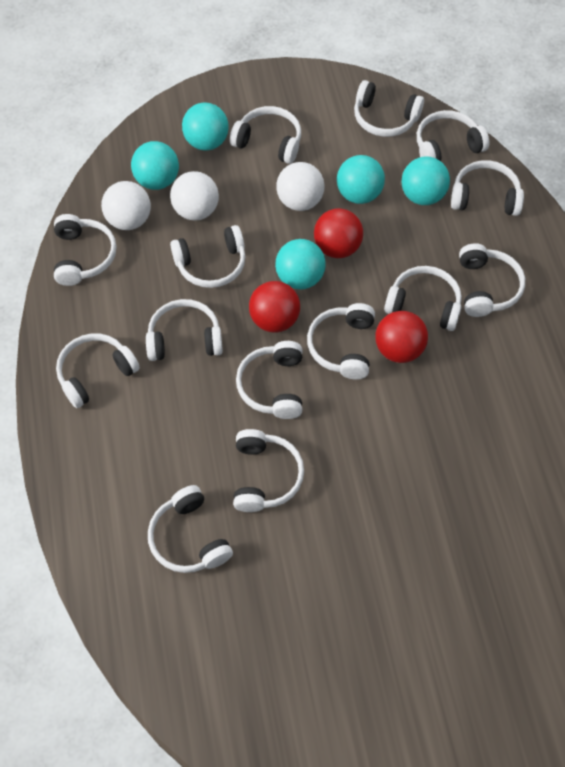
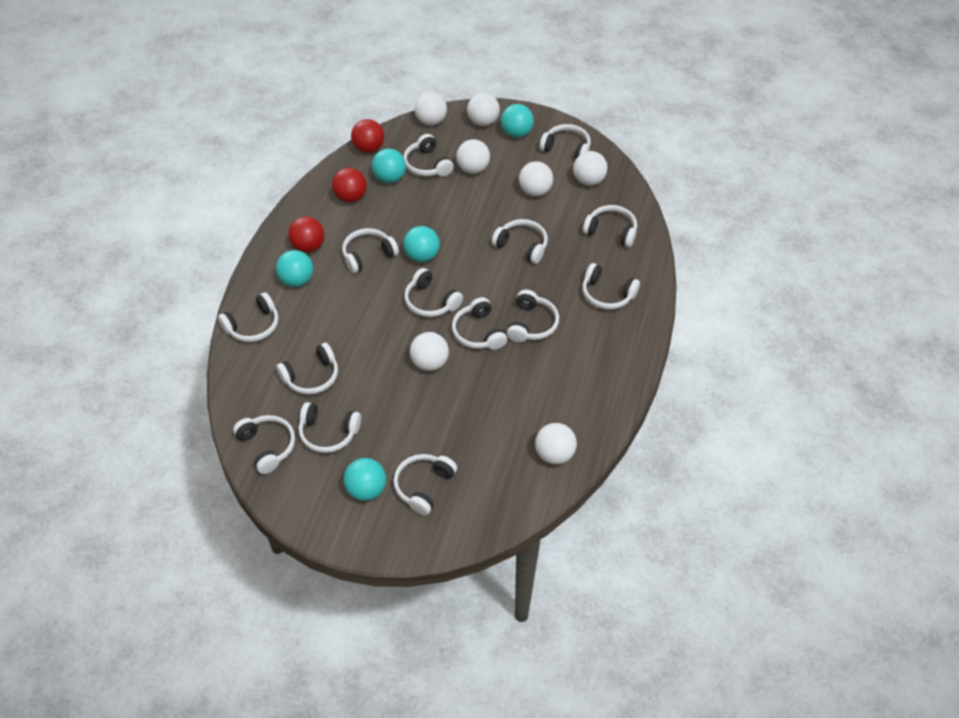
white ball: [101,181,151,230] [170,171,219,221] [276,162,325,211] = 3 -> [410,332,449,371] [415,92,447,125] [456,139,490,174] [467,93,500,126] [519,161,553,196] [535,423,577,464] [573,151,607,186] = 7

